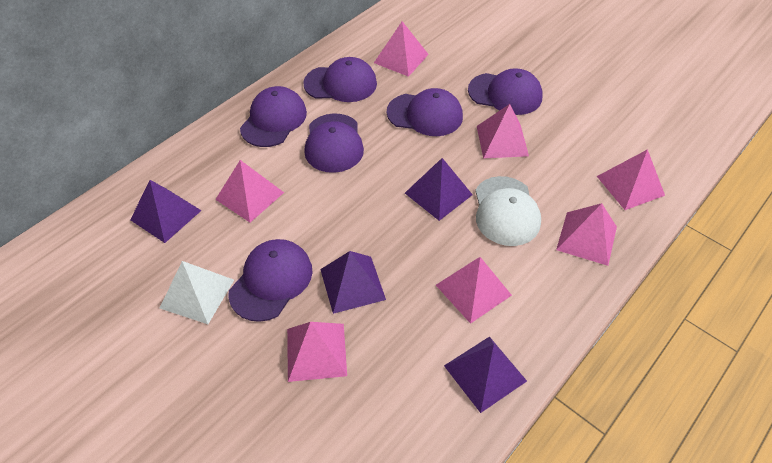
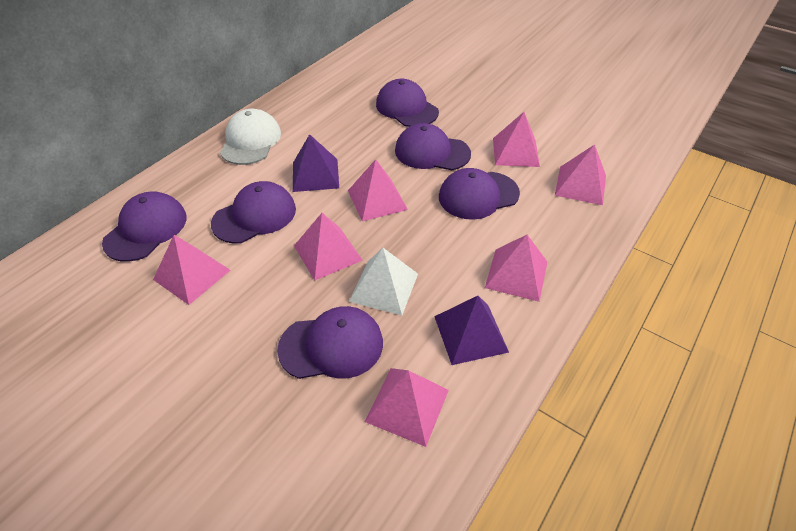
purple pyramid: [130,180,202,243] [320,251,386,314] [405,158,473,221] [444,336,527,413] = 4 -> [293,134,339,192] [434,296,509,365] = 2

